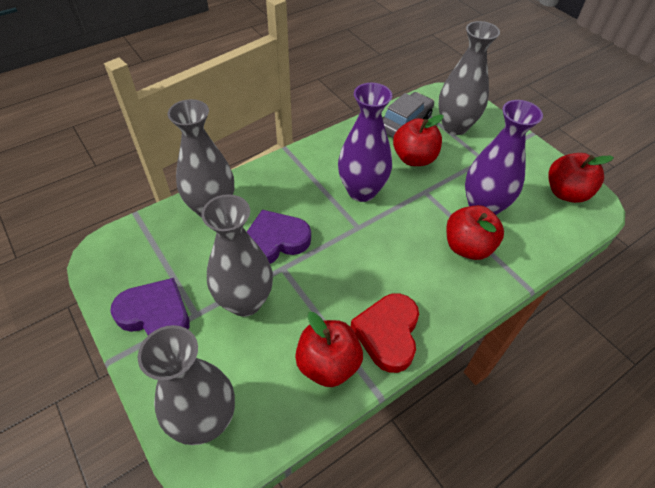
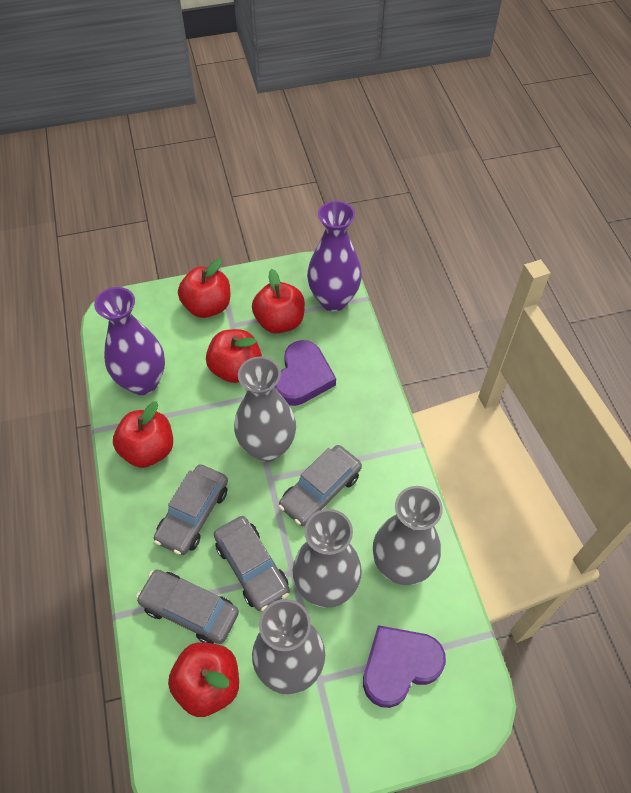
grey car: [382,92,434,138] = 1 -> [136,570,239,644] [154,464,228,555] [214,516,290,611] [278,445,362,526] = 4
red apple: [295,312,363,387] [393,114,444,166] [446,205,504,260] [548,153,614,203] = 4 -> [113,401,173,468] [168,642,239,717] [178,259,230,318] [206,329,262,383] [252,269,305,333] = 5
red heart: [351,293,419,373] = 1 -> none = 0

